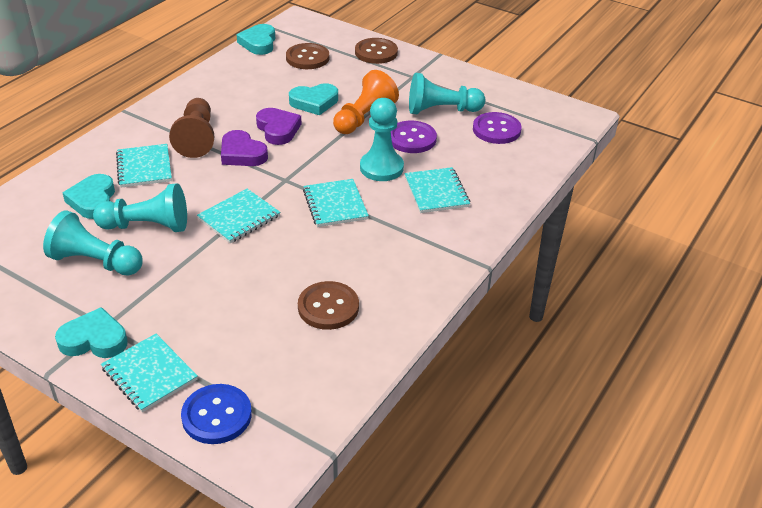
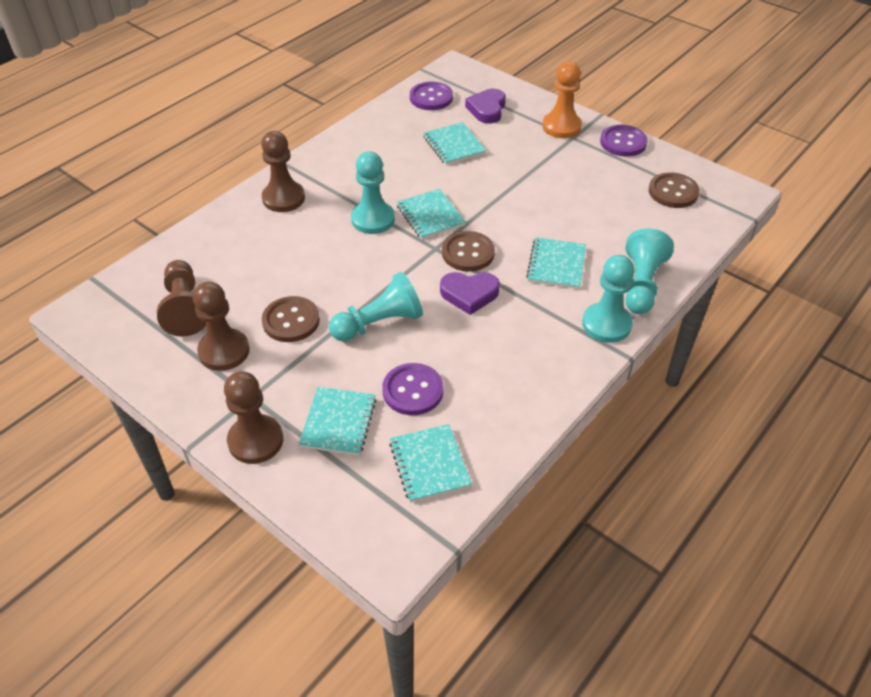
blue button: [181,384,252,444] = 1 -> none = 0
brown pawn: [169,98,214,158] = 1 -> [157,260,206,336] [193,282,250,371] [224,371,283,464] [261,131,305,212] = 4
purple button: [391,121,437,153] [473,112,521,144] = 2 -> [382,363,444,415] [410,82,453,110] [600,125,648,157] = 3
turquoise heart: [55,307,128,358] [63,174,115,219] [237,24,275,55] [289,83,338,115] = 4 -> none = 0

